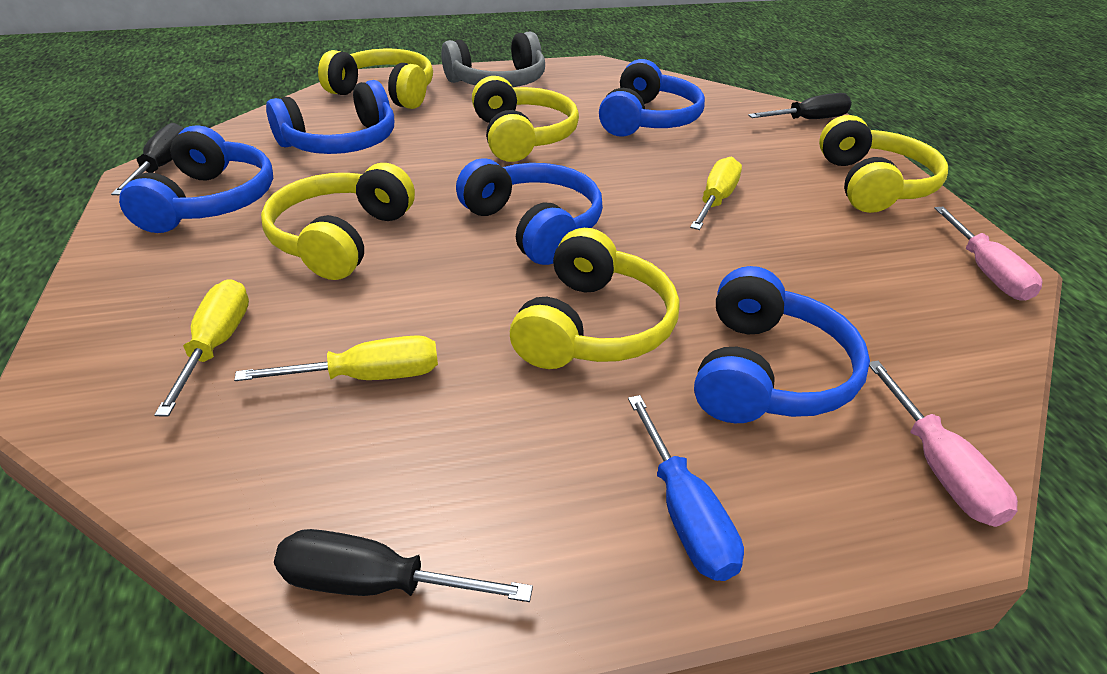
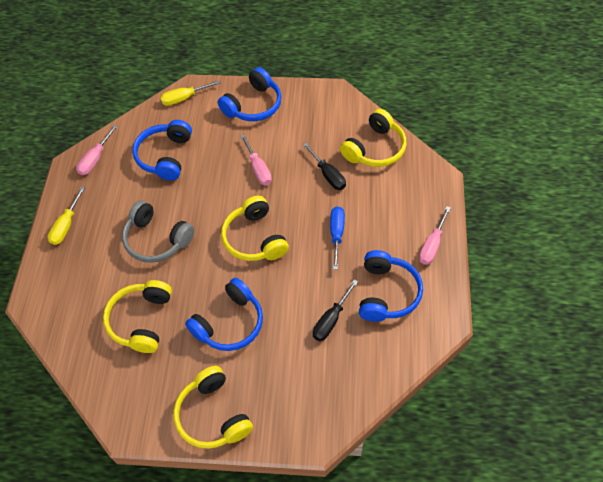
black screwdriver: [111,123,184,195] [274,529,533,602] [748,93,852,119] = 3 -> [303,143,346,190] [313,280,358,341] = 2
blue headphones: [119,125,273,233] [266,80,394,154] [456,158,603,265] [599,59,705,136] [694,266,870,423] = 5 -> [132,120,192,181] [185,278,263,351] [218,67,282,121] [359,250,423,322] = 4
pink screwdriver: [869,361,1018,527] [934,207,1042,301] = 2 -> [76,125,118,175] [241,134,272,185] [419,206,451,265] = 3
yellow headphones: [261,163,415,280] [318,48,433,109] [472,76,579,162] [510,228,679,369] [819,115,948,213] = 5 -> [103,280,172,353] [173,366,253,449] [221,196,289,261] [340,109,407,167] = 4
yellow screwdriver: [154,279,249,417] [234,335,438,381] [690,156,742,230] = 3 -> [48,187,85,245] [160,80,221,106] = 2

